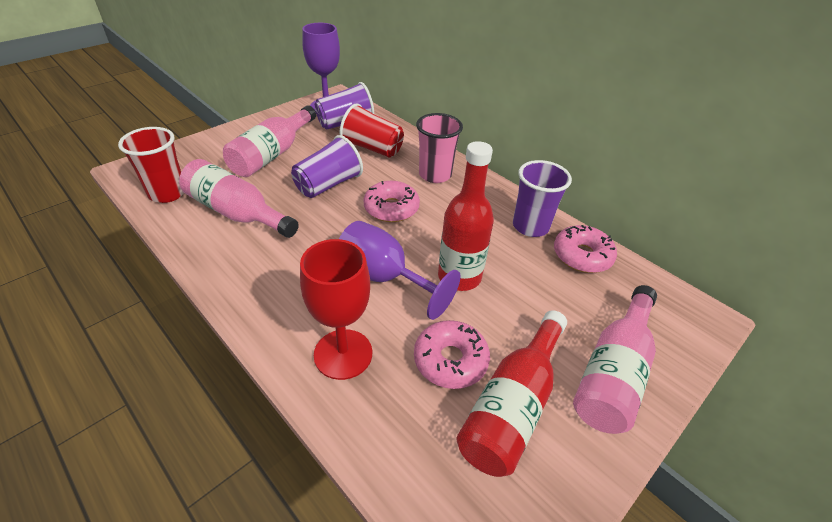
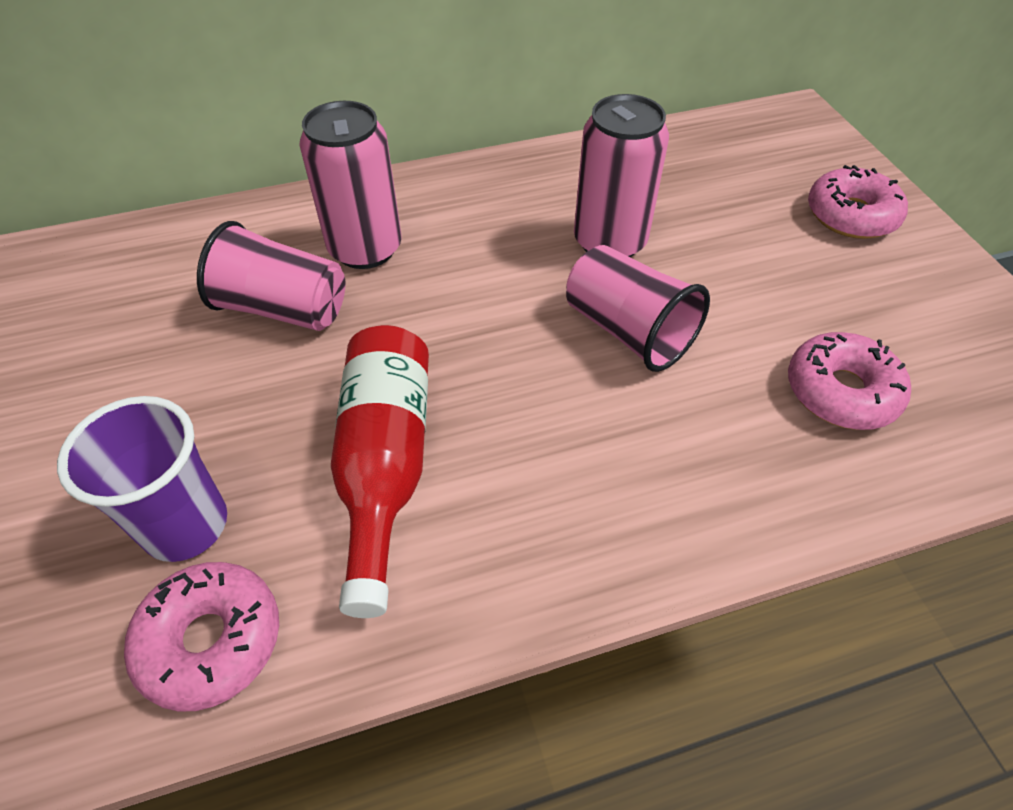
pink bottle: [179,159,299,238] [223,106,316,177] [573,285,657,434] = 3 -> none = 0
pink can: none = 0 -> [300,101,402,269] [574,94,669,257] = 2
pink cup: [416,113,463,183] = 1 -> [197,221,345,331] [566,245,710,372] = 2
purple cup: [291,135,363,198] [315,82,374,130] [513,160,572,237] = 3 -> [57,396,227,562] = 1
purple goblet: [302,23,340,110] [339,221,461,320] = 2 -> none = 0
red bottle: [438,141,494,291] [456,310,567,477] = 2 -> [331,325,429,618] = 1
red cup: [118,127,184,203] [340,104,404,158] = 2 -> none = 0
red goblet: [300,239,372,380] = 1 -> none = 0

